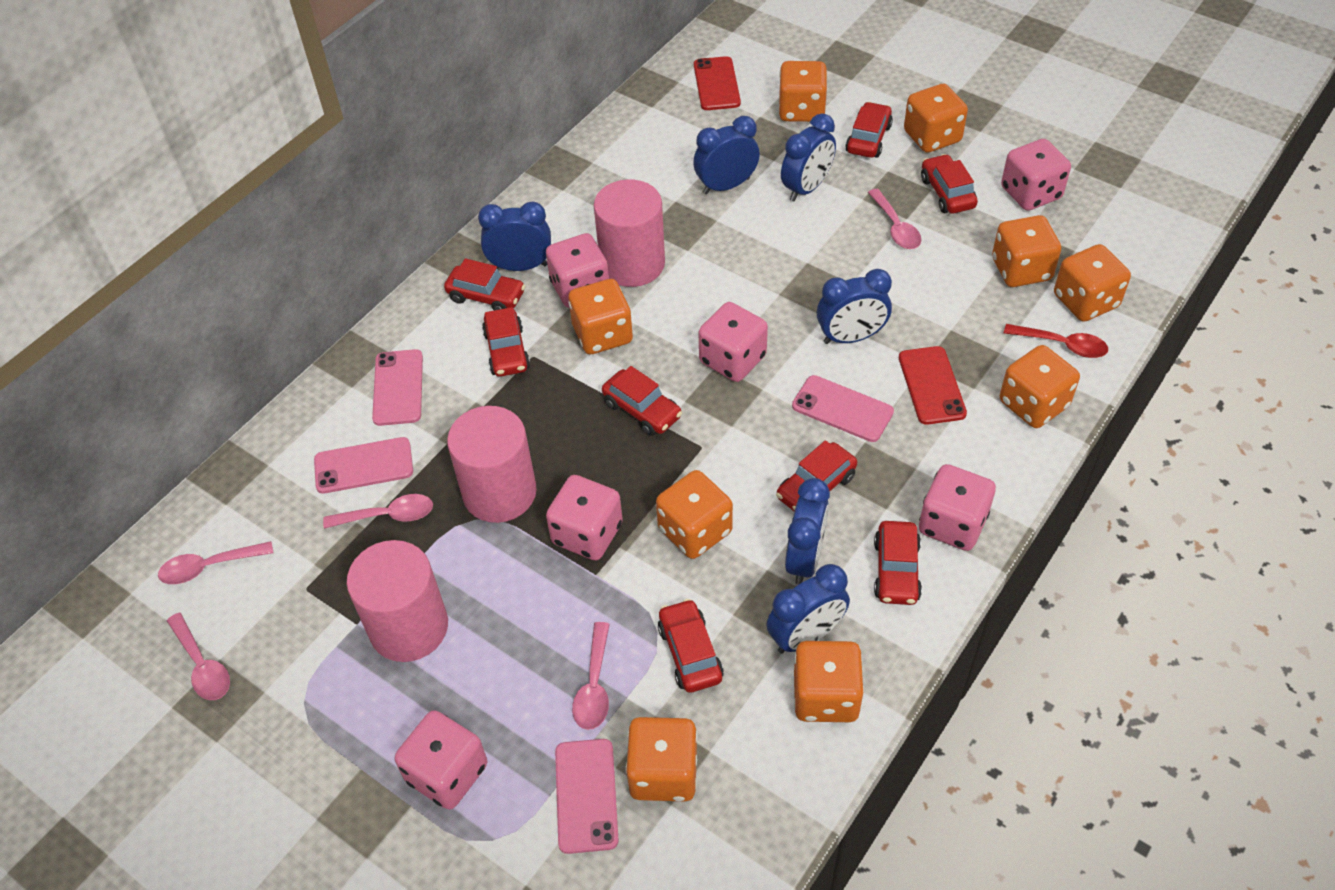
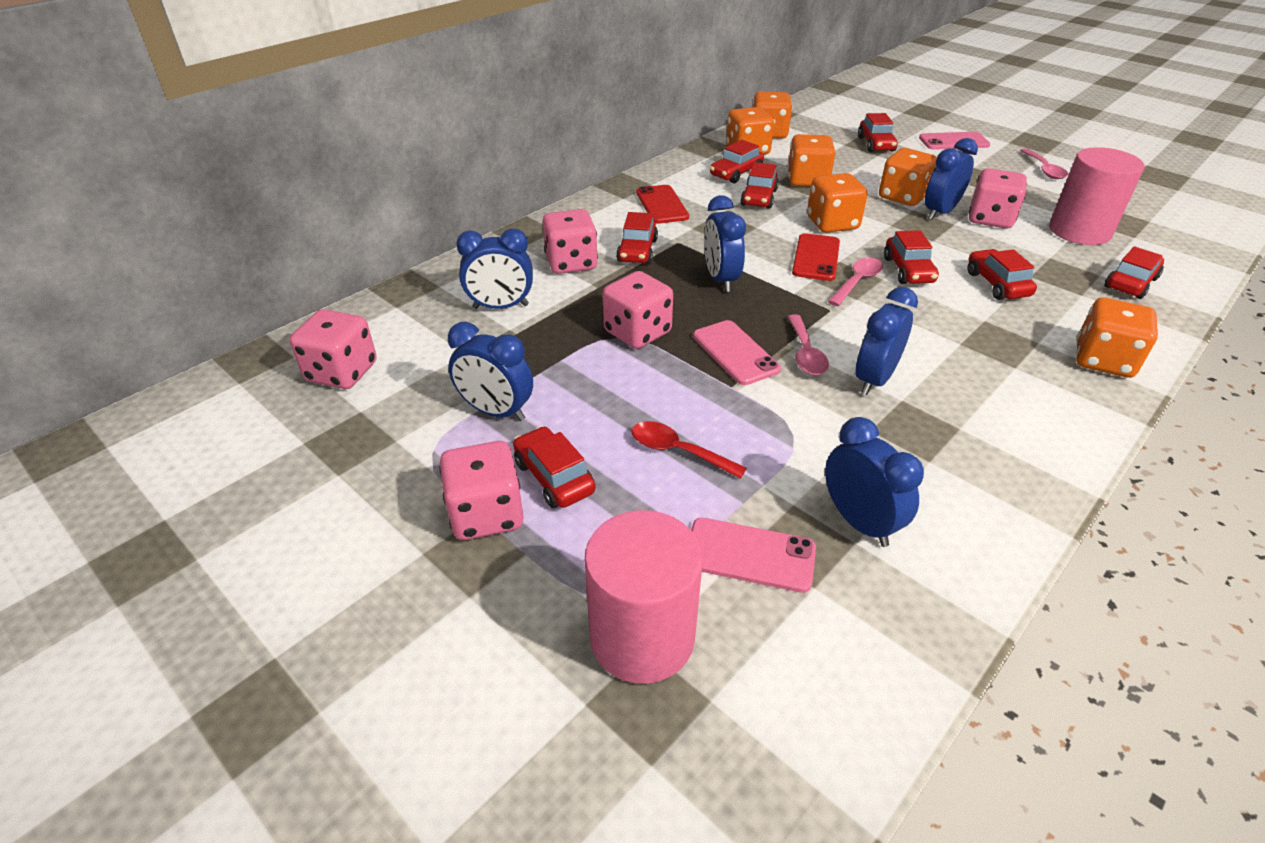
orange dice: [568,279,633,355] [626,717,697,802] [656,470,733,559] [778,61,828,122] [794,641,864,722] [904,84,968,153] [992,215,1061,287] [1000,345,1080,428] [1054,244,1131,322] = 9 -> [726,107,774,155] [753,91,792,139] [787,134,835,187] [807,173,868,233] [879,148,937,206] [1076,298,1158,378] = 6
pink cylinder: [347,540,448,662] [447,406,537,523] [594,179,665,287] = 3 -> [585,510,703,684] [1049,147,1144,245] = 2
pink dice: [395,710,487,810] [546,233,609,308] [546,475,623,560] [698,302,768,382] [919,464,996,551] [1001,139,1071,211] = 6 -> [290,309,377,389] [439,441,524,540] [542,209,598,274] [602,271,673,349] [969,168,1027,229] = 5
pink phone: [314,437,413,494] [372,349,423,426] [555,739,619,854] [792,375,894,442] = 4 -> [691,518,816,593] [693,320,781,385] [919,132,990,150] = 3
pink spoon: [158,541,273,584] [167,613,230,700] [323,494,433,529] [572,622,610,730] [868,189,921,249] = 5 -> [787,314,829,375] [828,258,883,306] [1020,148,1068,179] = 3

